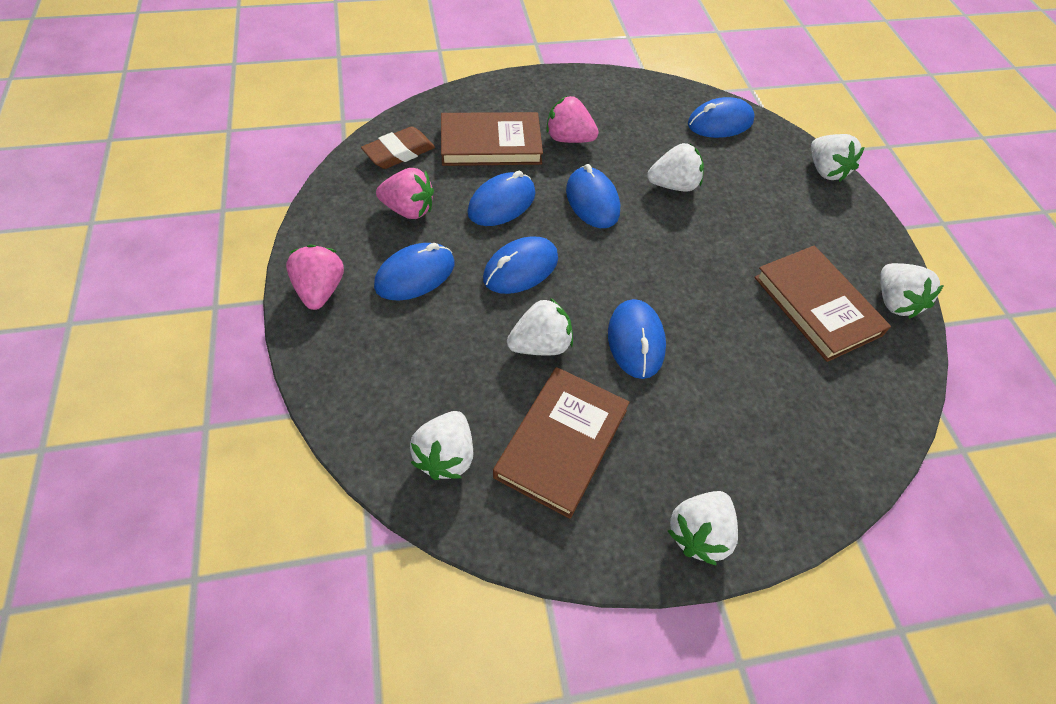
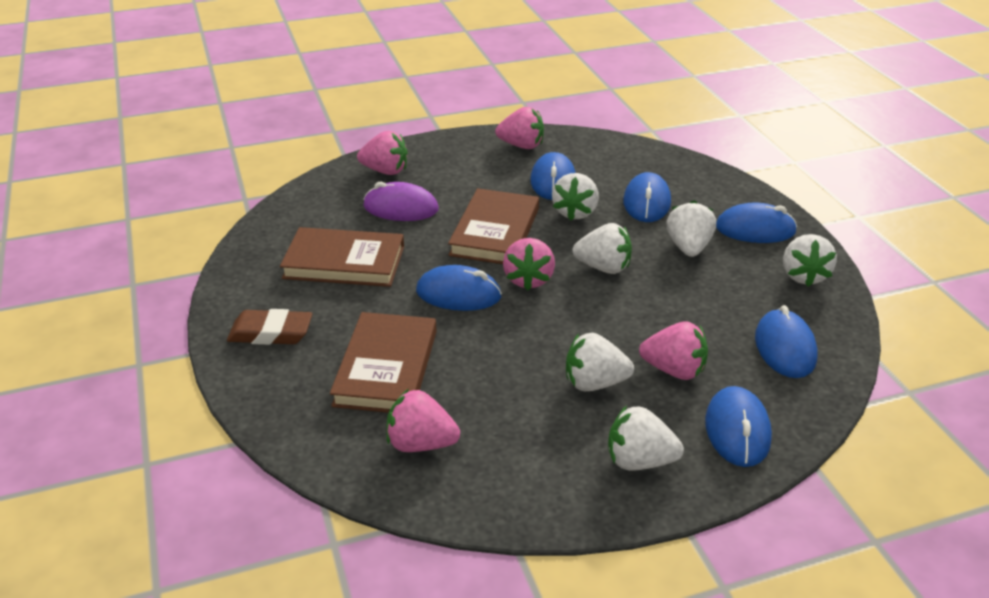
pink strawberry: [286,244,344,310] [376,168,434,219] [546,96,599,143] = 3 -> [357,131,408,175] [386,389,460,452] [495,107,544,149] [503,238,555,291] [639,321,708,380] = 5
purple mouse: none = 0 -> [363,182,439,221] = 1

